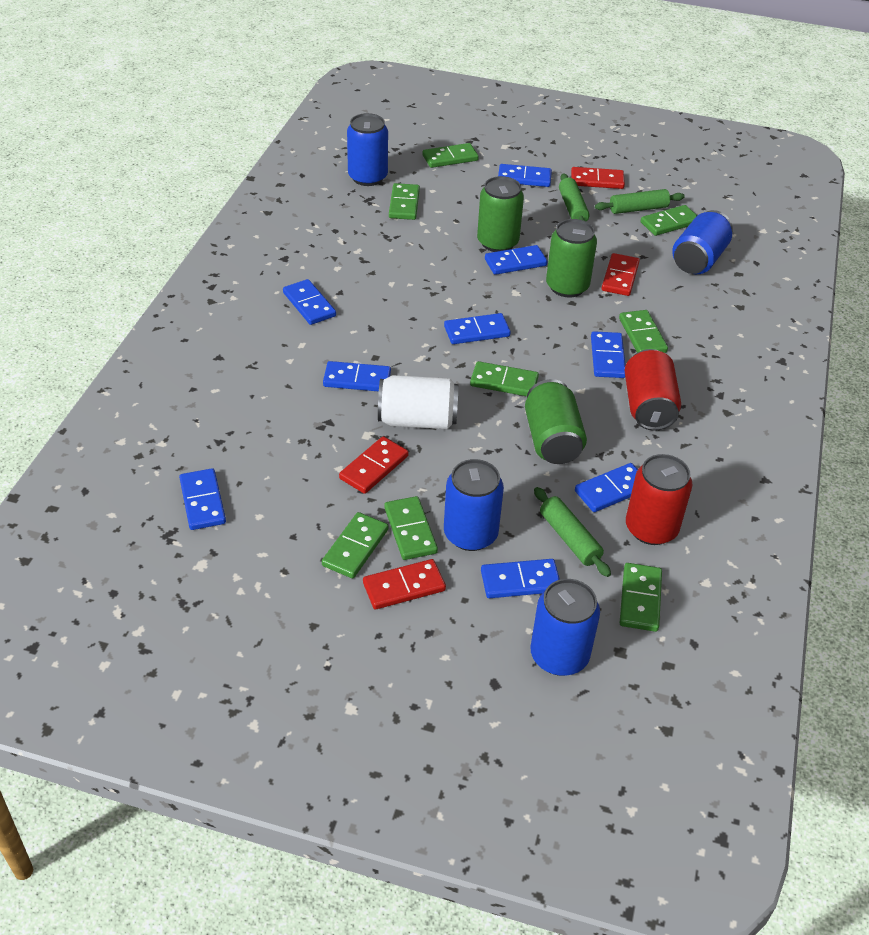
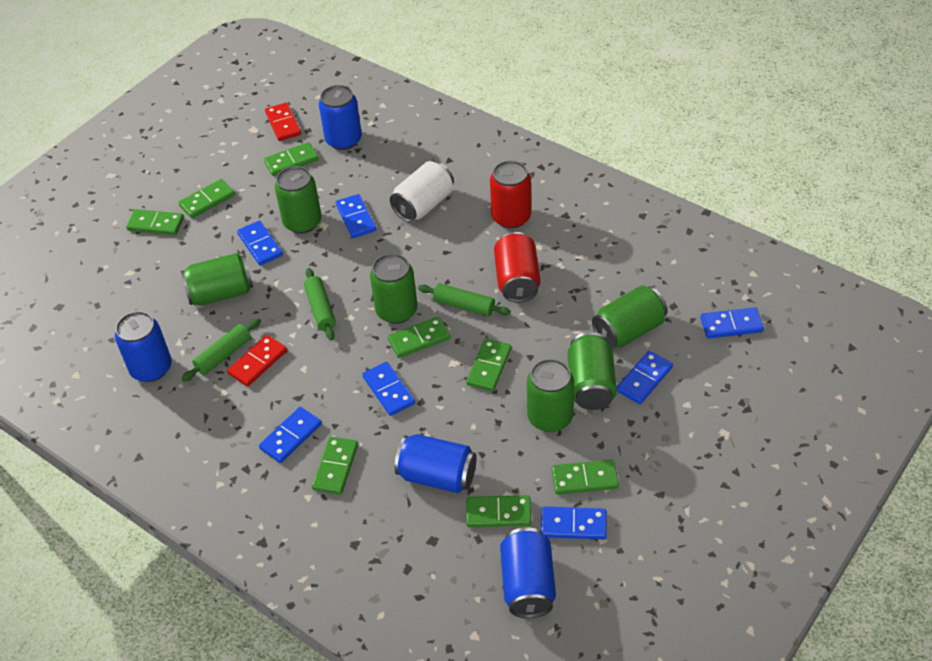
blue domino: [179,468,226,530] [283,279,336,325] [323,361,391,392] [444,313,511,344] [481,559,560,598] [485,245,547,275] [498,164,552,187] [575,463,638,512] [591,331,626,378] = 9 -> [237,221,283,265] [259,407,322,463] [336,194,376,238] [362,362,415,416] [541,506,607,539] [617,351,673,404] [701,307,764,338] = 7
green can: [477,176,524,252] [525,379,587,464] [546,219,597,298] = 3 -> [181,253,253,306] [274,166,322,233] [370,253,417,324] [527,359,574,432] [567,332,617,410] [592,286,667,349] = 6
red domino: [339,436,408,494] [363,559,446,609] [571,167,625,189] [602,253,640,296] = 4 -> [227,335,287,387] [265,103,301,141] = 2

